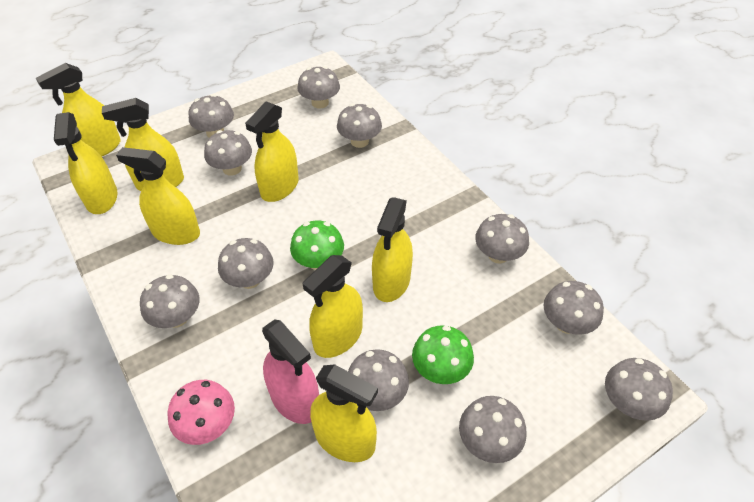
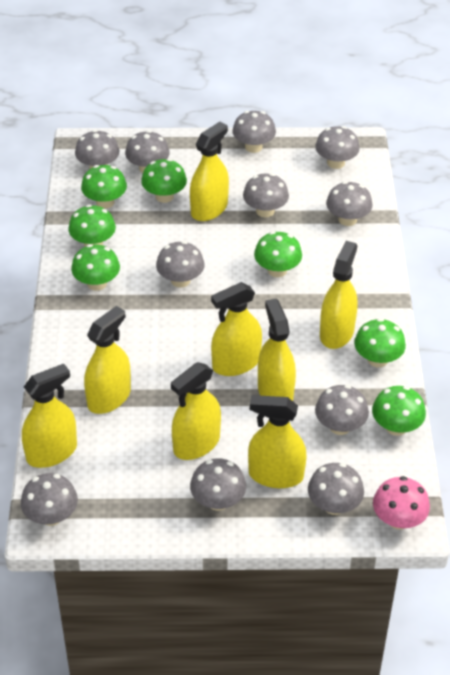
green mushroom: [290,220,344,270] [412,325,474,384] = 2 -> [69,204,116,247] [71,244,120,291] [81,165,127,209] [141,159,187,203] [254,231,302,277] [354,318,406,367] [372,386,426,436] = 7
pink spray bottle: [262,319,319,424] = 1 -> none = 0

